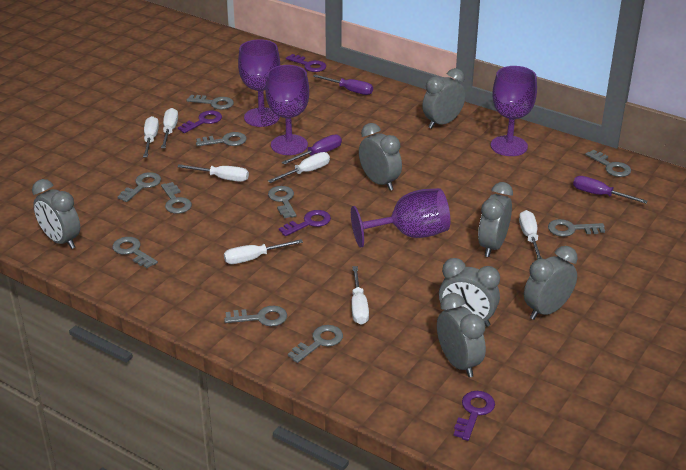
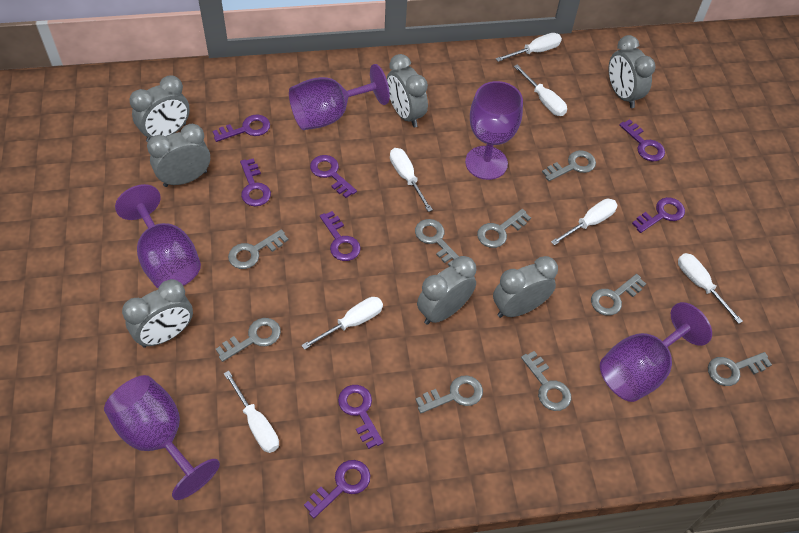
grey key: [113,237,158,268] [118,172,161,202] [161,182,192,214] [187,95,234,110] [196,132,247,146] [224,306,287,326] [268,186,296,218] [288,325,343,363] [548,219,605,237] [585,150,631,177] = 10 -> [216,318,281,362] [228,229,288,269] [415,219,459,266] [415,376,483,413] [477,209,531,248] [521,351,571,411] [542,150,596,181] [591,274,646,316] [708,352,772,386] = 9
purple goblet: [238,39,280,127] [266,65,309,155] [351,188,450,248] [490,66,537,156] = 4 -> [104,375,220,500] [115,184,201,288] [289,64,390,130] [465,81,523,180] [600,302,712,402] = 5
purple key: [178,110,222,133] [279,210,331,236] [286,54,326,72] [454,391,495,441] = 4 -> [213,114,270,142] [240,158,271,206] [304,460,371,518] [310,155,357,198] [320,211,361,261] [338,385,384,449] [619,119,665,161] [632,197,685,233] = 8
purple screwdriver: [282,134,342,165] [313,75,373,95] [573,176,648,203] = 3 -> none = 0

